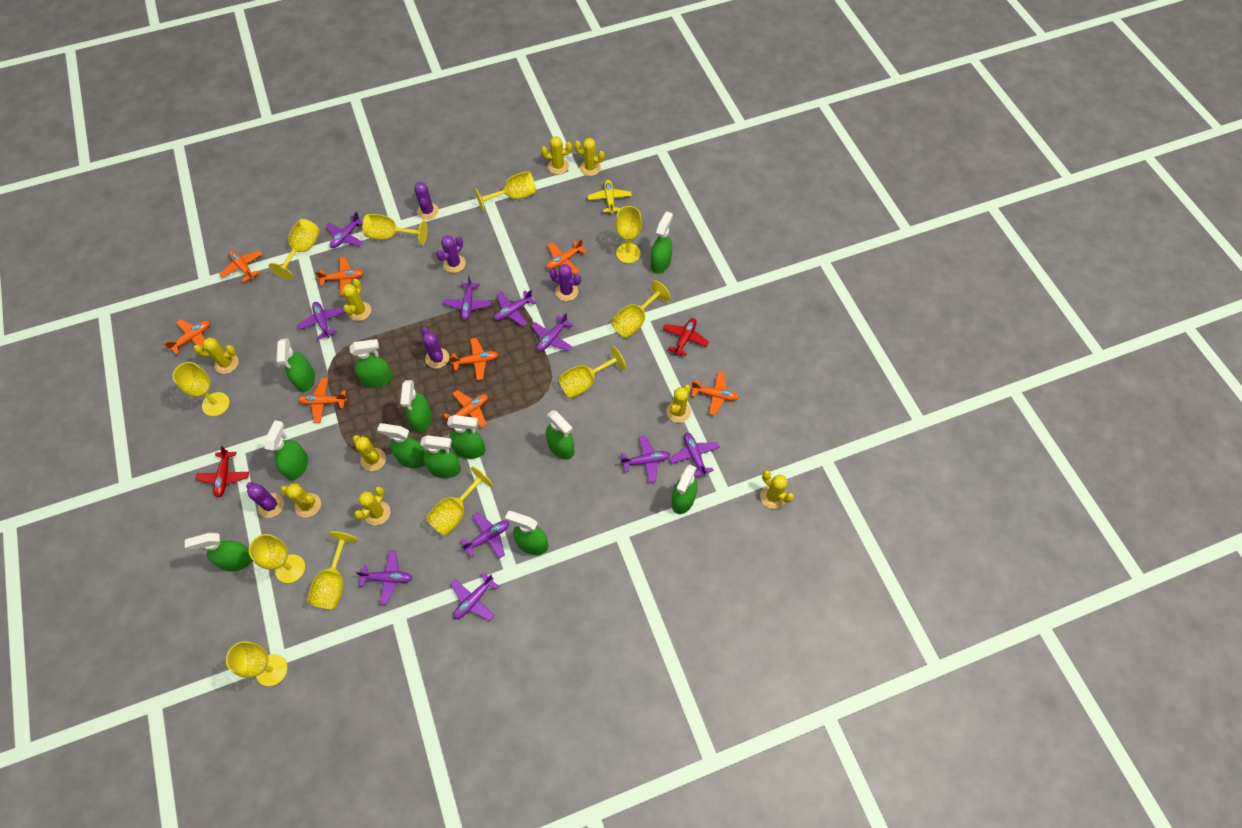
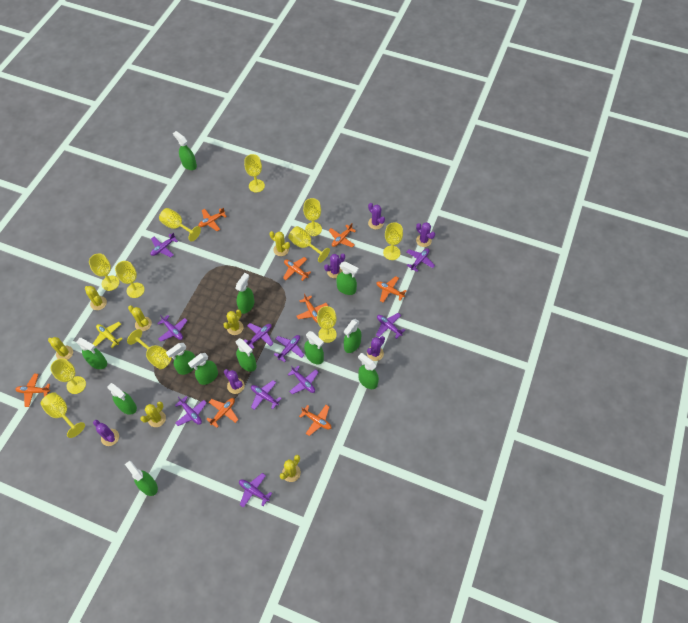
purple cactus: [246,482,284,518] [414,182,439,220] [421,327,449,369] [436,236,466,273] [550,264,581,301] = 5 -> [93,420,119,446] [224,369,245,394] [324,254,345,278] [367,336,385,361] [368,203,385,230] [416,222,435,247] = 6
red plane: [195,446,249,498] [663,318,709,357] = 2 -> none = 0
yellow cactus: [194,337,239,374] [281,484,321,517] [342,279,371,321] [352,435,386,471] [354,486,390,525] [541,136,572,174] [574,138,605,176] [666,385,691,423] [760,470,794,509] = 9 -> [48,337,73,360] [85,286,107,310] [128,305,152,331] [140,402,166,427] [223,310,244,335] [269,231,290,256] [280,455,301,482] = 7

